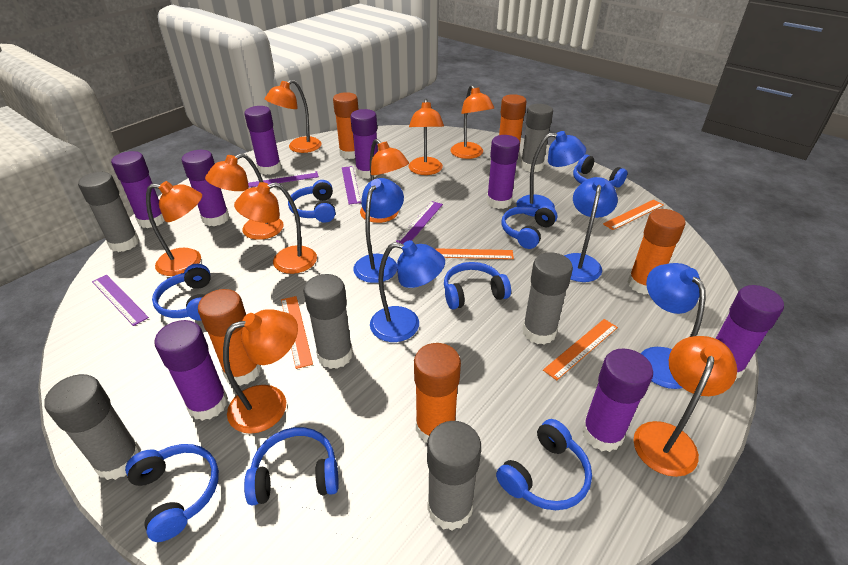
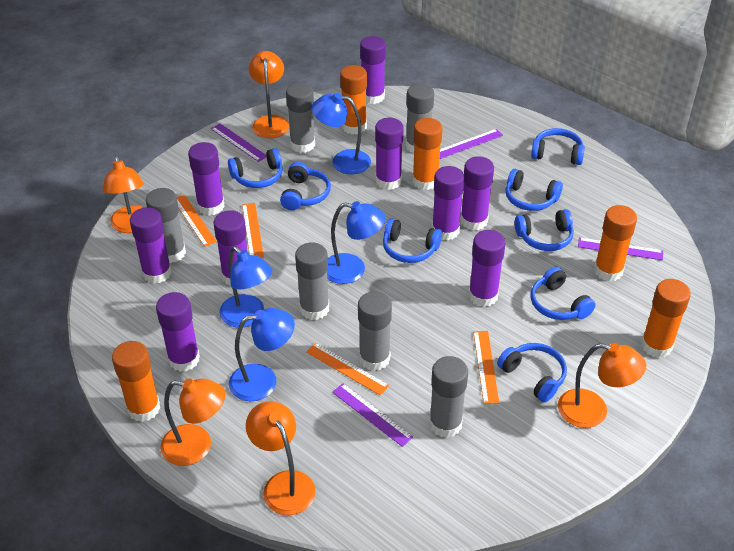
blue lamp: [353,178,404,283] [370,240,445,342] [516,131,586,217] [564,177,618,282] [641,263,705,389] = 5 -> [220,246,273,327] [229,308,295,401] [312,93,371,174] [327,201,386,284] = 4
orange lamp: [146,181,202,276] [205,153,284,240] [223,309,298,434] [234,182,317,274] [265,80,322,153] [360,139,409,223] [409,99,444,175] [451,85,495,159] [633,336,737,477] = 9 -> [103,155,145,233] [160,378,226,466] [246,401,316,515] [249,51,289,138] [558,343,646,428] = 5
purple glue stick: [111,151,165,228] [155,320,228,421] [182,150,230,226] [245,106,282,175] [350,109,378,179] [487,135,520,209] [582,348,653,452] [716,285,784,381] = 8 -> [130,207,171,284] [156,292,200,372] [188,142,225,216] [213,210,247,286] [360,36,386,104] [375,118,404,190] [432,166,464,240] [460,156,494,230] [469,230,506,307] = 9

